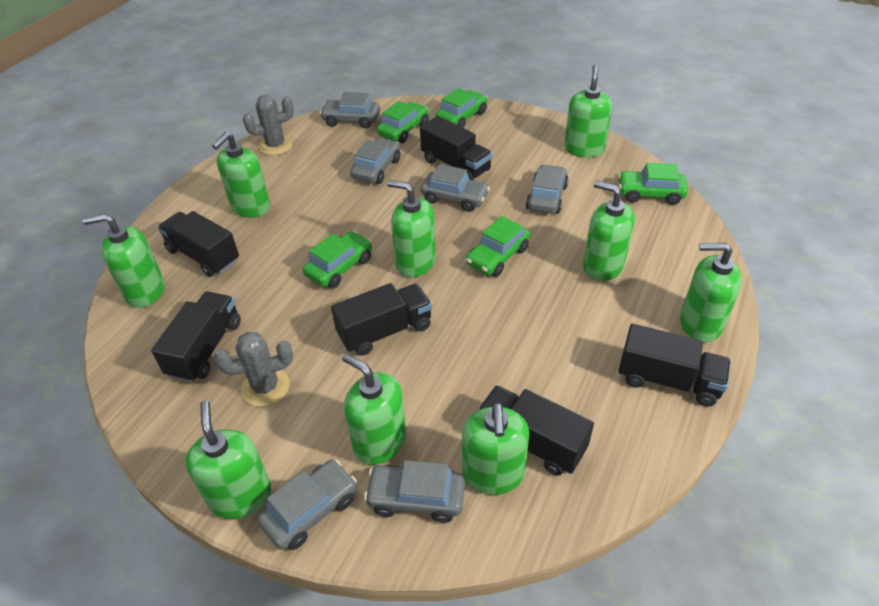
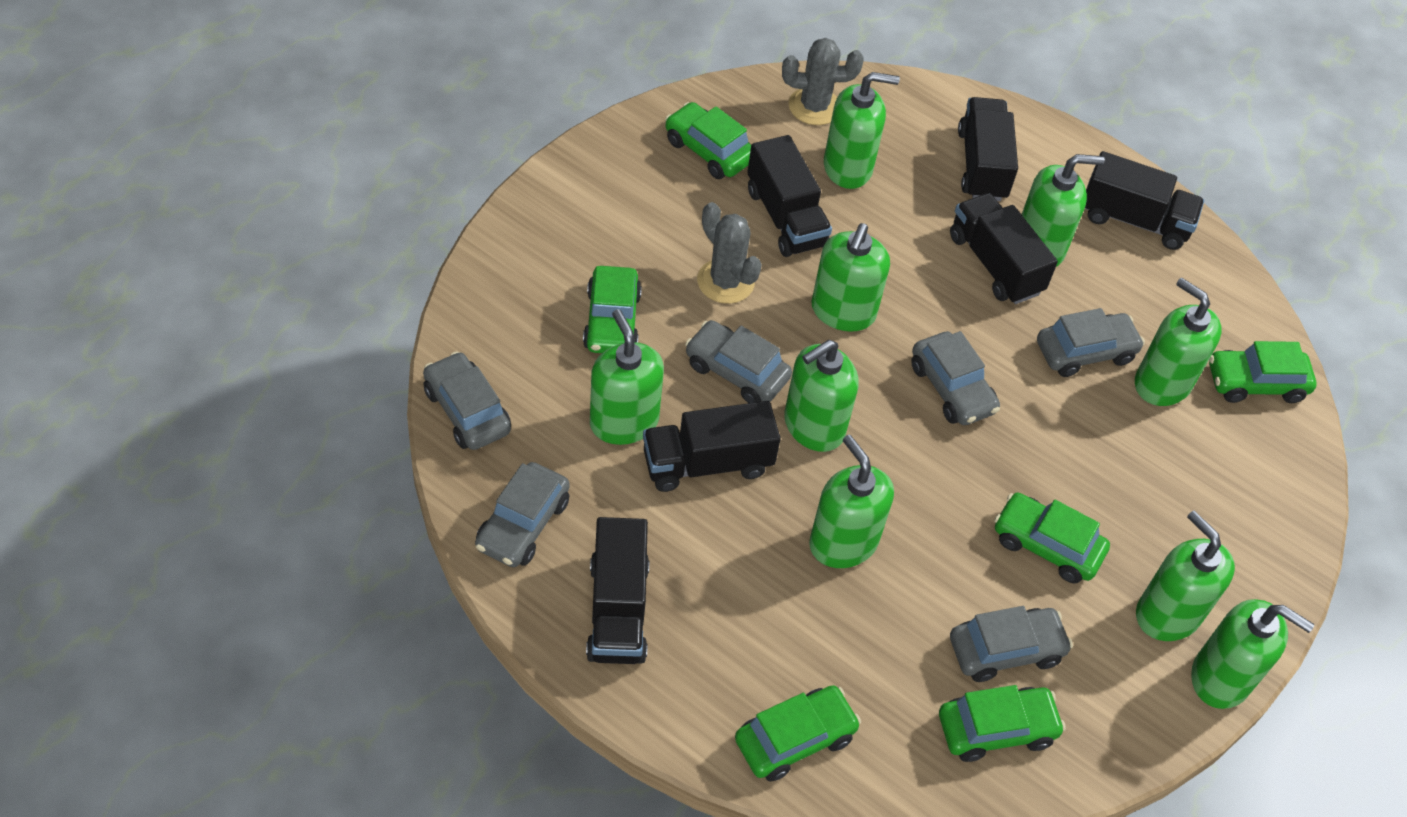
green car: [303,231,372,288] [377,101,429,143] [436,88,487,128] [466,216,530,277] [618,163,688,205] = 5 -> [583,266,642,353] [665,102,751,179] [735,685,861,782] [939,685,1066,762] [994,493,1110,583] [1209,341,1317,403] = 6

